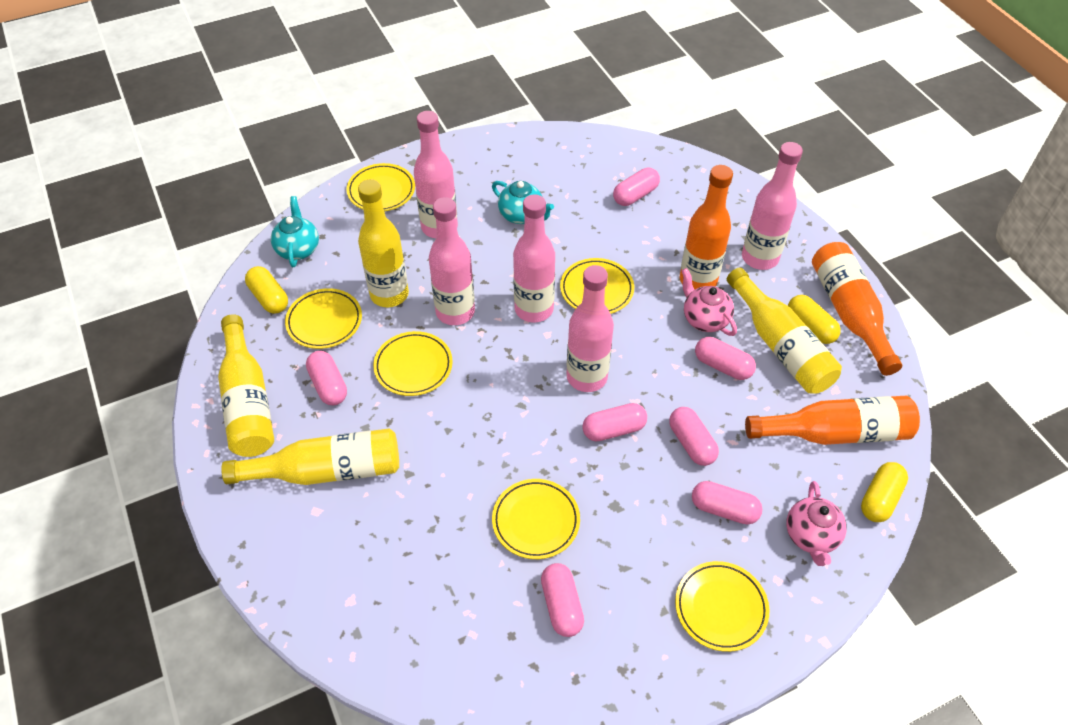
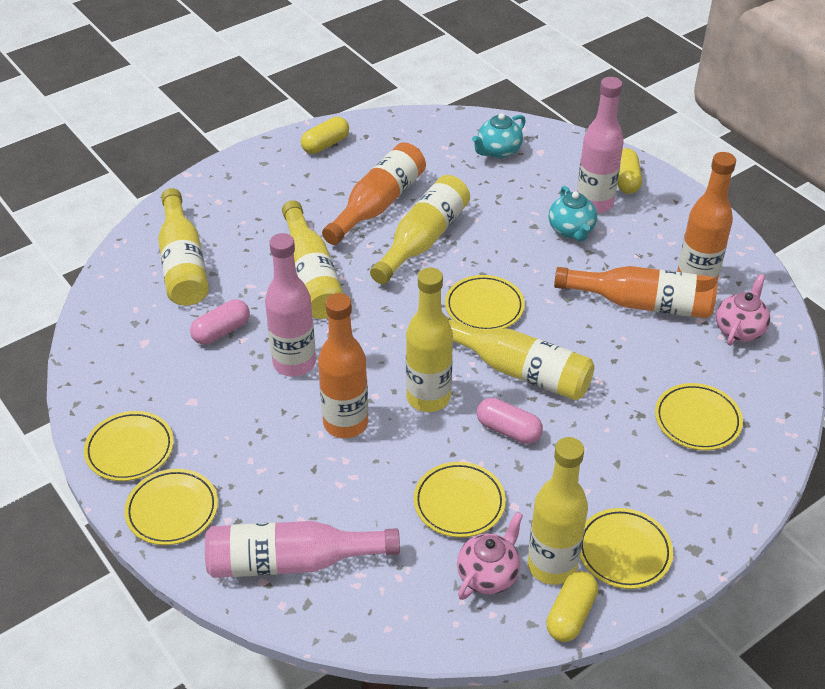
orange bottle: [680,165,733,289] [745,396,920,445] [812,242,902,376] = 3 -> [318,293,368,438] [322,142,426,245] [554,266,718,319] [677,152,736,281] = 4
pink bottle: [414,111,458,238] [429,197,475,325] [513,194,555,322] [566,265,614,392] [742,142,803,270] = 5 -> [205,521,400,578] [265,233,316,377] [577,77,624,213] = 3
pink capsule: [306,351,347,405] [541,563,584,637] [582,403,647,441] [613,168,660,206] [669,407,719,466] [692,481,762,524] [695,337,756,380] = 7 -> [190,299,250,345] [477,398,543,444] = 2
yellow bottle: [218,314,274,457] [221,428,399,485] [358,179,409,307] [727,268,842,394] = 4 -> [158,188,209,306] [282,200,344,319] [370,175,470,284] [406,268,453,412] [446,317,594,401] [527,437,588,585] = 6

